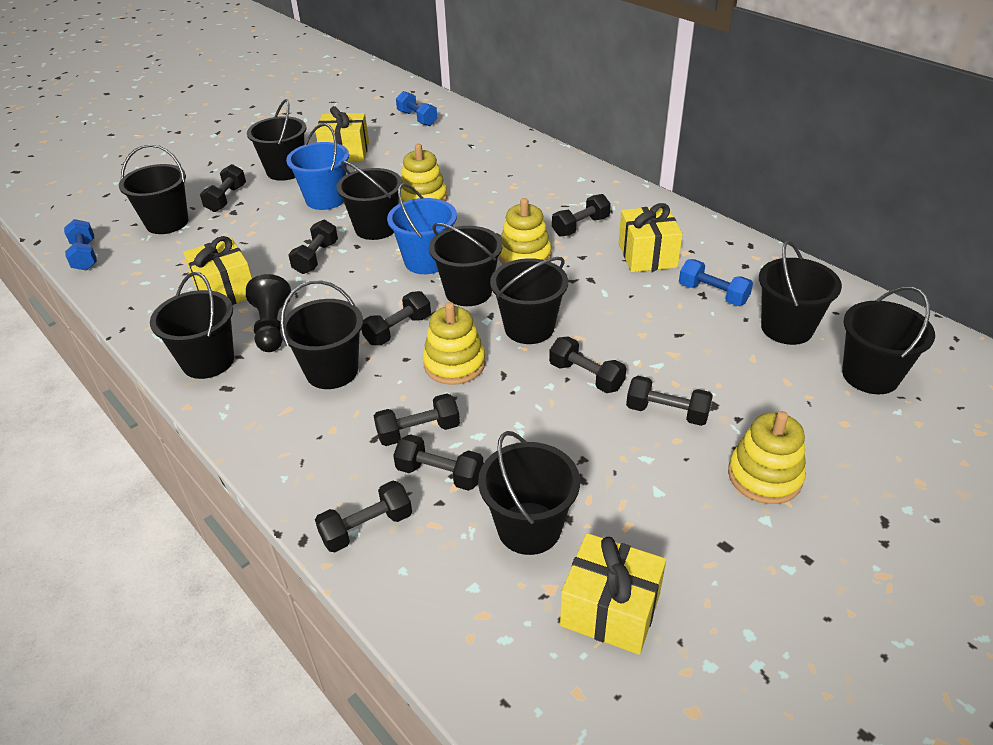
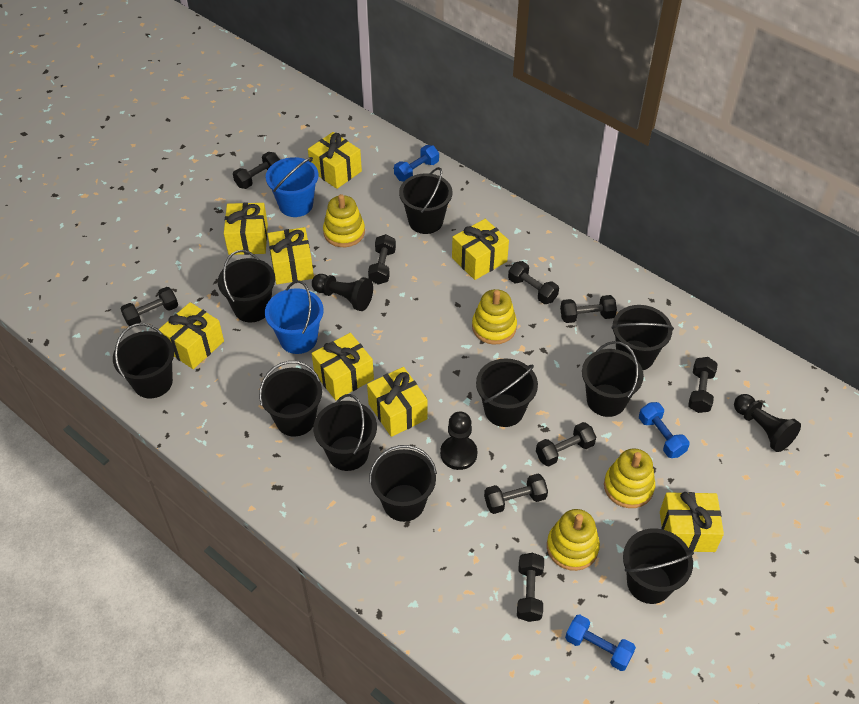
black pawn: [246,274,291,352] = 1 -> [312,274,373,311] [440,412,477,470] [734,394,801,452] = 3
yellow gift: [183,236,252,305] [315,106,369,161] [560,533,666,655] [619,203,683,272] = 4 -> [158,302,224,369] [224,202,268,255] [268,227,314,284] [308,132,362,189] [312,333,374,400] [367,367,427,437] [452,219,509,280] [660,492,724,552] = 8

